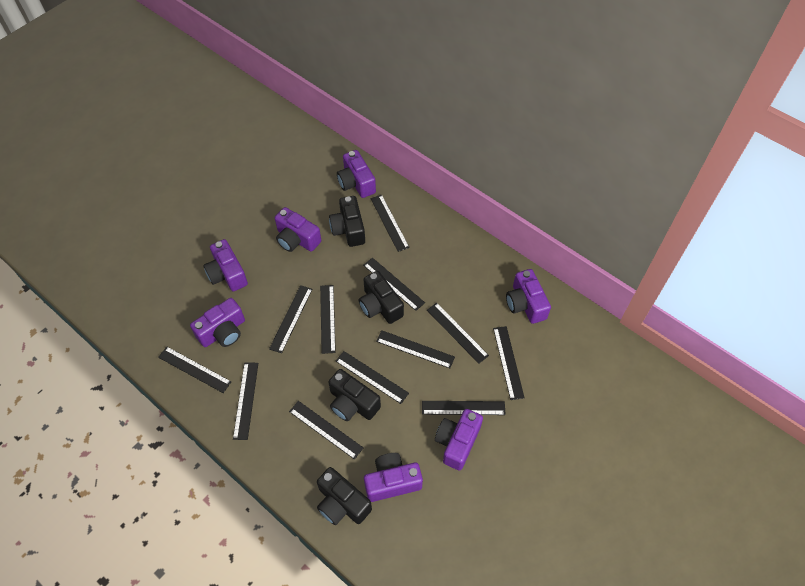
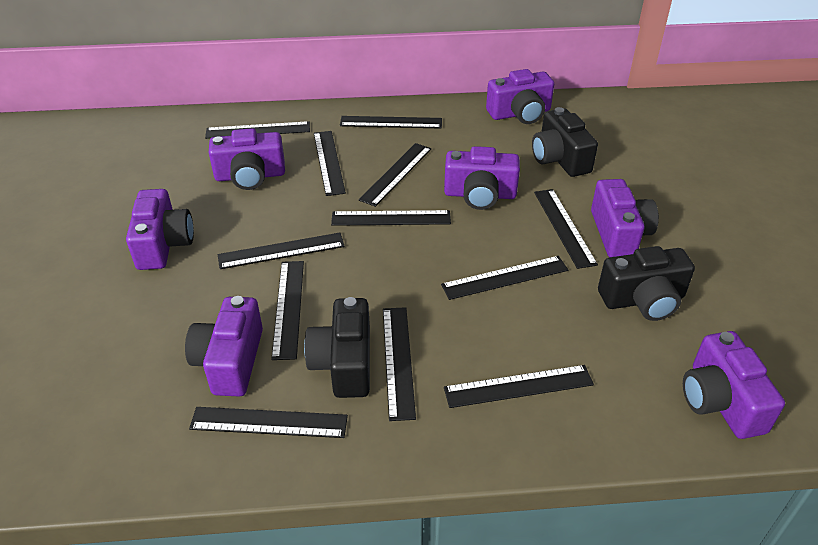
black camera: [317,467,372,525] [328,369,381,421] [329,196,365,247] [359,271,404,324] = 4 -> [304,297,370,398] [532,107,598,177] [598,246,695,321] = 3

